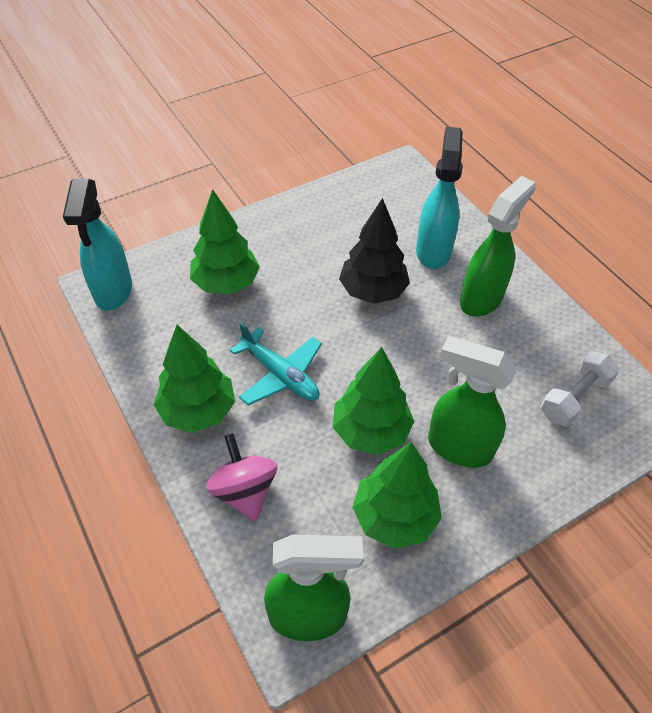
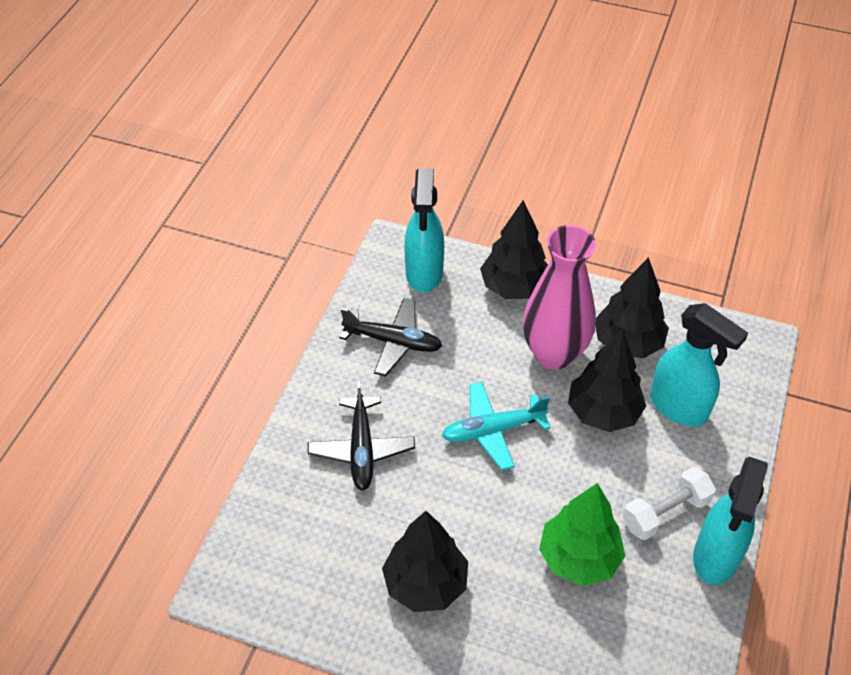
black plane: none = 0 -> [308,382,415,491] [340,298,442,376] = 2
black tree: [339,198,410,304] = 1 -> [382,511,468,612] [480,200,548,299] [568,330,646,432] [596,257,669,358] = 4
green spray bottle: [264,534,364,641] [428,336,517,468] [460,176,536,317] = 3 -> none = 0
green tree: [154,325,235,433] [190,189,260,294] [333,347,414,455] [352,442,442,549] = 4 -> [539,483,625,586] = 1
pink spinning top: [206,433,277,521] = 1 -> none = 0
pink vase: none = 0 -> [523,225,596,369] = 1
turquoise spray bottle: [63,179,132,311] [416,127,463,269] = 2 -> [404,168,444,292] [650,303,748,427] [693,457,768,585] = 3

